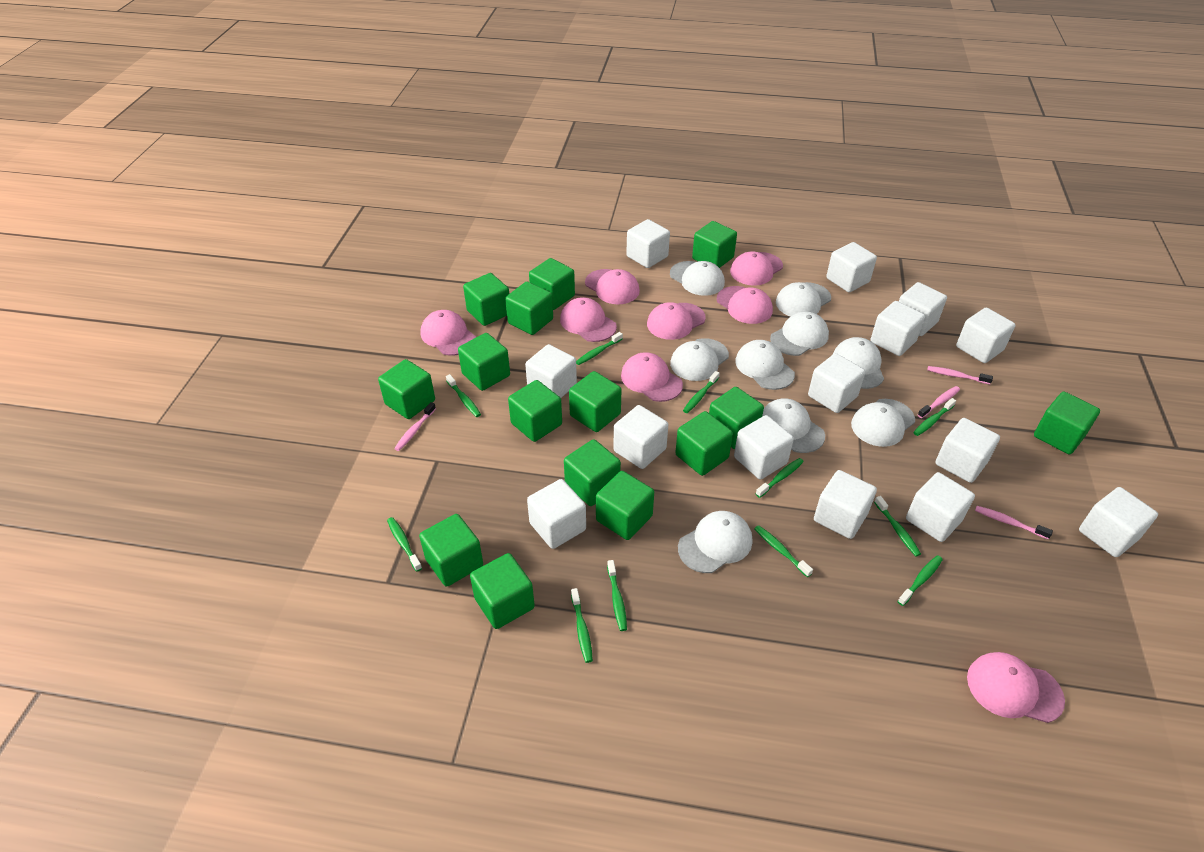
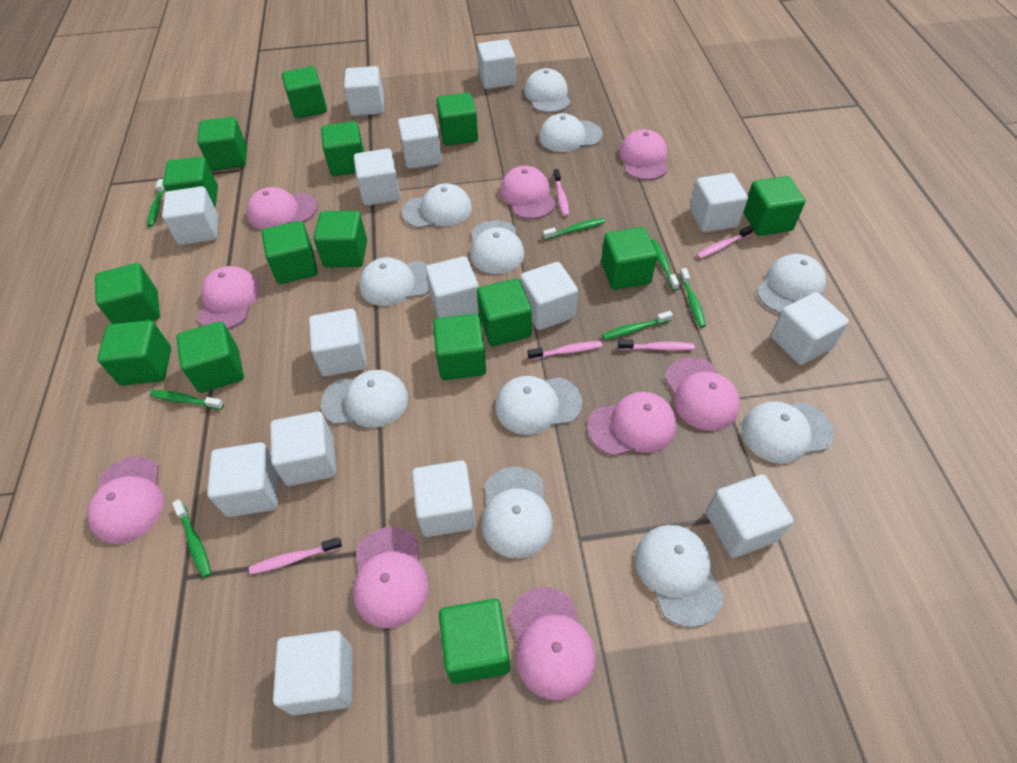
green toothbrush: [387,517,422,572] [446,374,481,417] [571,588,593,663] [576,332,623,365] [607,560,627,631] [683,371,720,413] [754,525,813,577] [756,458,804,498] [874,496,921,556] [897,555,943,606] [913,398,956,436] = 11 -> [147,179,165,227] [150,390,224,410] [172,499,212,578] [543,218,605,240] [602,311,673,340] [651,239,680,291] [679,268,706,328] = 7
pink cap: [421,310,476,356] [560,297,617,342] [585,269,640,304] [621,352,683,402] [647,302,706,340] [717,286,773,324] [730,251,783,286] [967,652,1065,723] = 8 -> [87,456,164,544] [198,266,260,329] [247,187,318,230] [353,527,429,628] [500,166,556,219] [509,587,596,700] [587,392,676,456] [619,129,667,180] [665,358,740,431] = 9
pink toothbrush: [394,402,436,451] [918,386,960,418] [927,366,993,384] [975,506,1053,539] = 4 -> [249,537,342,575] [528,341,602,360] [553,169,569,217] [618,340,695,351] [696,225,754,259] = 5
white cap: [670,261,725,296] [670,338,729,381] [678,511,752,573] [735,340,795,390] [762,398,825,453] [770,312,829,356] [776,282,831,316] [833,337,884,389] [851,399,915,447] = 9 -> [321,370,408,428] [359,257,429,306] [402,183,472,228] [471,220,524,274] [481,467,553,559] [495,376,582,435] [524,68,570,113] [539,113,603,152] [635,525,724,627] [741,401,834,464] [757,254,826,313] = 11
white cube: [525,344,577,398] [527,479,586,549] [613,405,668,469] [626,219,670,268] [734,415,794,480] [808,353,865,413] [814,470,877,539] [826,242,877,292] [870,301,925,356] [899,282,947,336] [906,472,975,542] [935,418,1000,483] [956,307,1015,363] [1079,487,1158,557] = 14 -> [162,186,218,245] [207,442,279,517] [270,412,336,486] [273,631,352,715] [309,309,367,376] [344,66,384,116] [354,148,401,206] [398,114,442,169] [412,460,476,537] [426,256,479,318] [477,39,516,89] [520,262,578,330] [690,173,748,232] [706,474,793,558] [771,292,849,365] = 15

